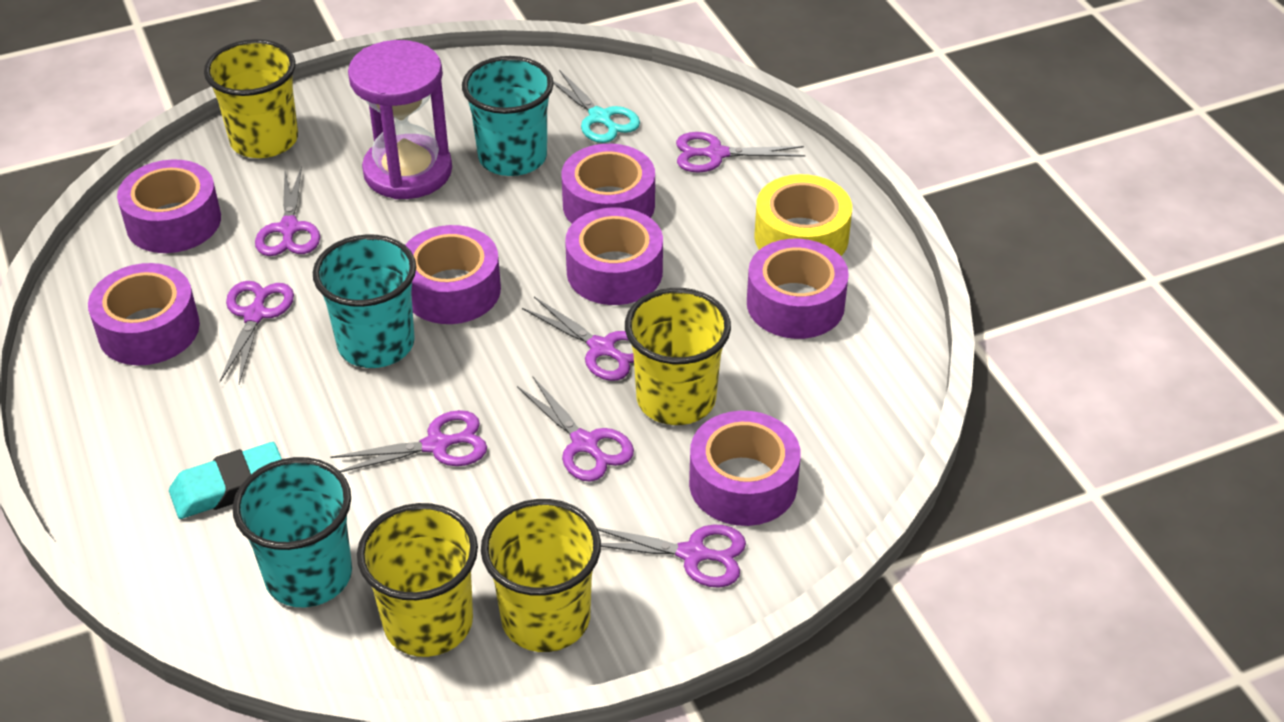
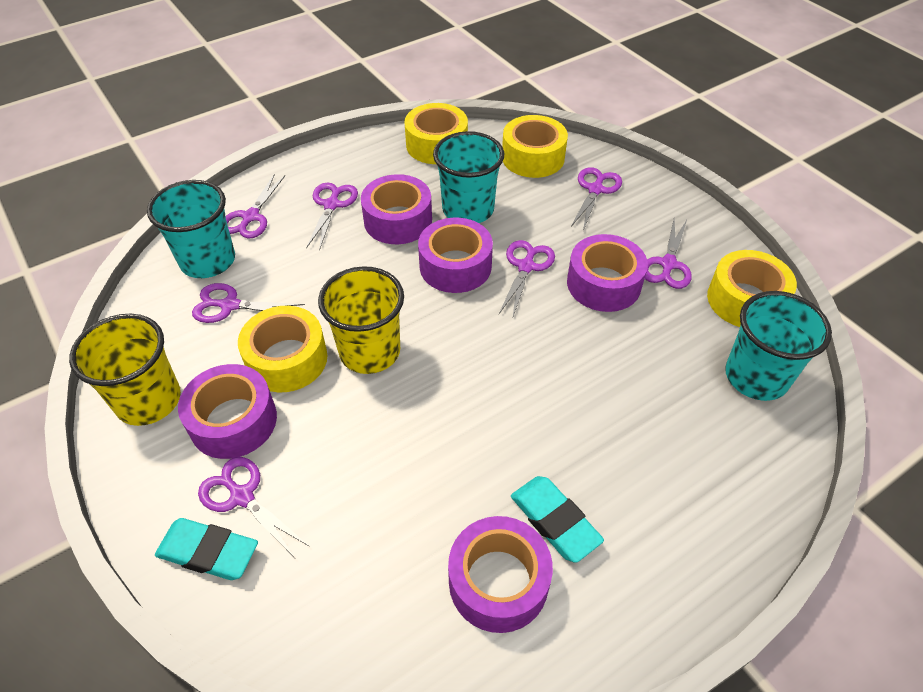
purple hourglass: [348,40,452,199] = 1 -> none = 0
purple tape: [88,263,200,365] [117,160,221,253] [405,225,501,324] [562,144,655,224] [565,207,663,305] [689,411,801,526] [747,239,849,339] = 7 -> [178,364,277,459] [361,174,432,244] [418,218,493,293] [448,516,553,633] [567,234,648,312] = 5
turquoise eraser: [169,442,282,519] = 1 -> [155,518,258,580] [511,476,604,563] = 2
turquoise scissors: [553,70,640,143] = 1 -> none = 0
yellow cup: [204,39,298,158] [357,503,478,657] [481,499,601,652] [625,288,731,425] = 4 -> [69,314,181,426] [318,266,404,374] = 2
yellow tape: [754,174,852,256] = 1 -> [238,306,327,393] [405,103,468,164] [502,115,568,178] [707,250,797,327] = 4

